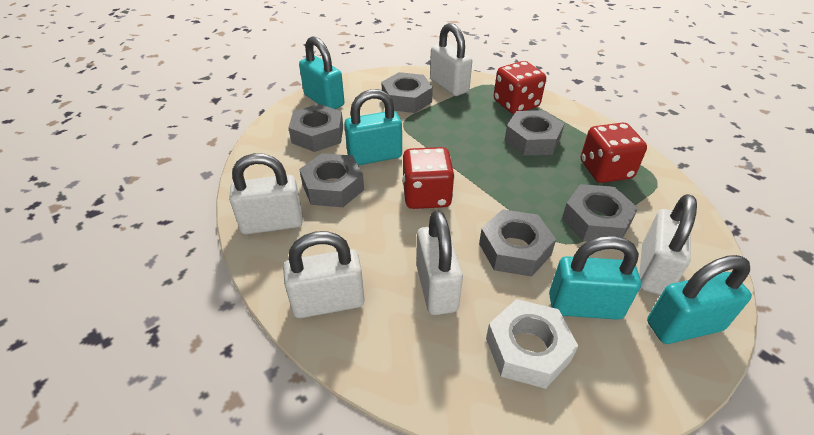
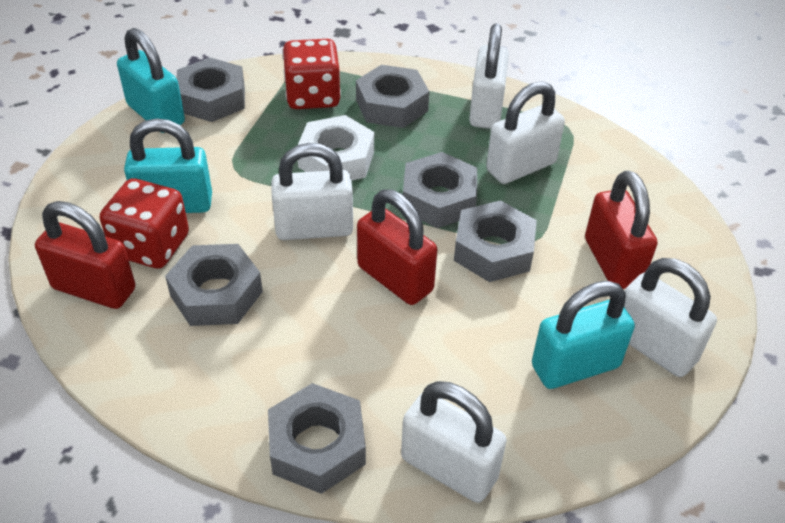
red dice: [402,147,455,209] [494,61,546,114] [581,123,647,183] = 3 -> [100,178,189,269] [282,39,341,109] = 2
red padlock: none = 0 -> [35,201,136,309] [357,189,437,305] [585,171,657,289] = 3
turquoise padlock: [299,36,345,109] [344,89,402,165] [549,236,641,320] [647,255,752,344] = 4 -> [117,28,185,133] [124,118,212,213] [532,281,635,389] = 3

